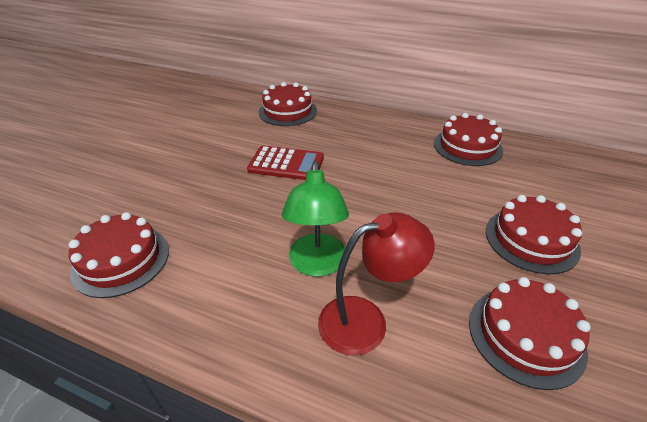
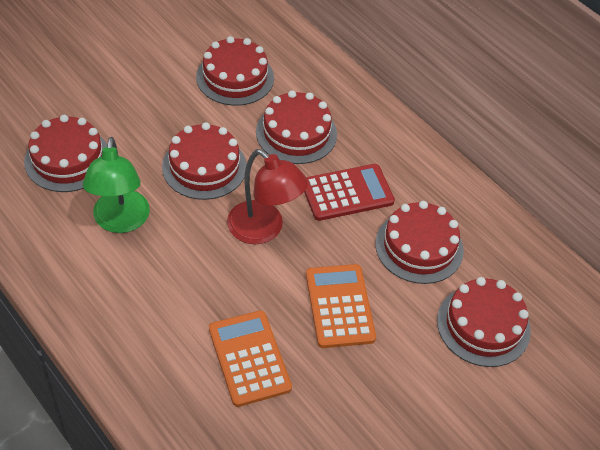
orange calculator: none = 0 -> [209,310,292,407] [306,264,376,348] = 2
red cake: [69,212,169,298] [259,82,317,126] [434,113,503,166] [469,277,591,390] [486,195,582,274] = 5 -> [24,115,108,192] [162,122,247,200] [196,36,274,106] [256,90,337,164] [375,201,464,284] [437,277,531,367] = 6

